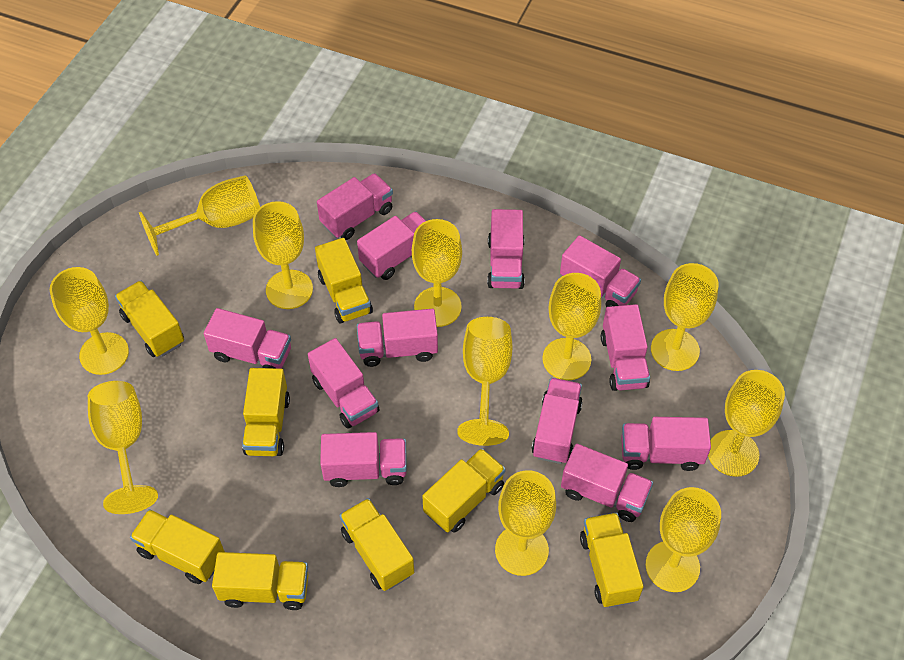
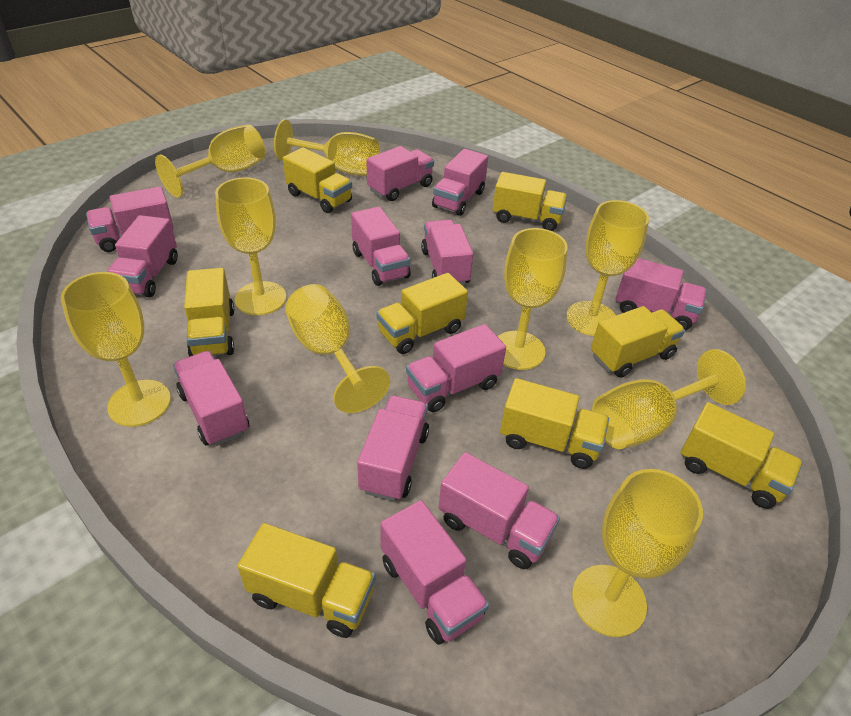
yellow goblet: [50,267,129,375] [88,381,158,514] [139,175,260,256] [253,201,313,309] [412,219,462,327] [457,317,512,446] [495,470,556,576] [542,273,601,380] [646,487,721,592] [651,263,719,371] [708,370,785,477] = 11 -> [61,272,171,427] [155,124,265,197] [215,177,286,315] [274,119,379,176] [285,284,390,413] [497,228,568,370] [566,200,649,336] [572,469,703,637] [592,349,746,449] = 9

